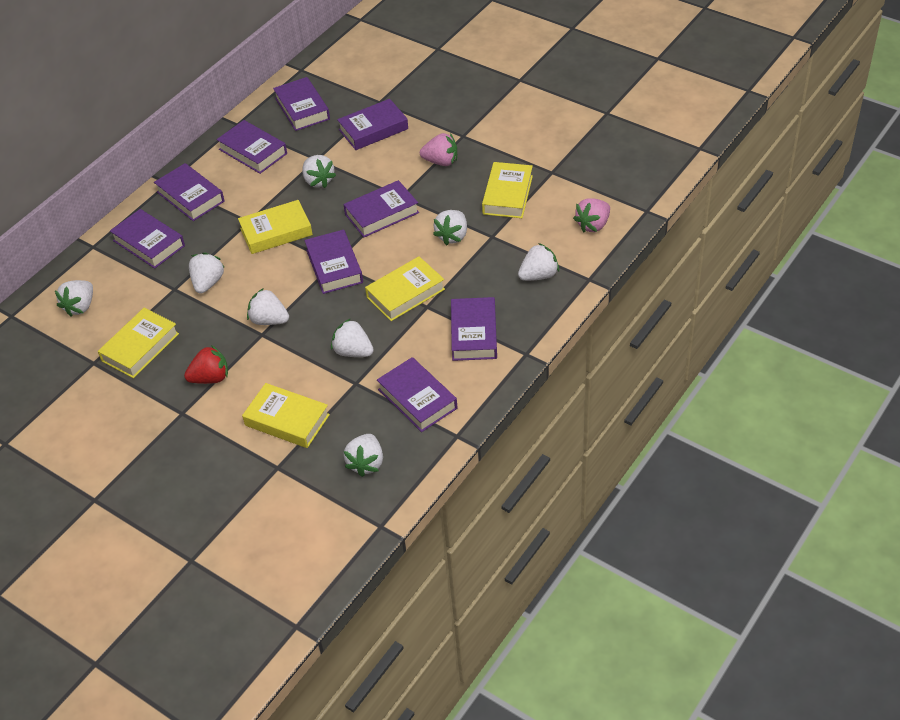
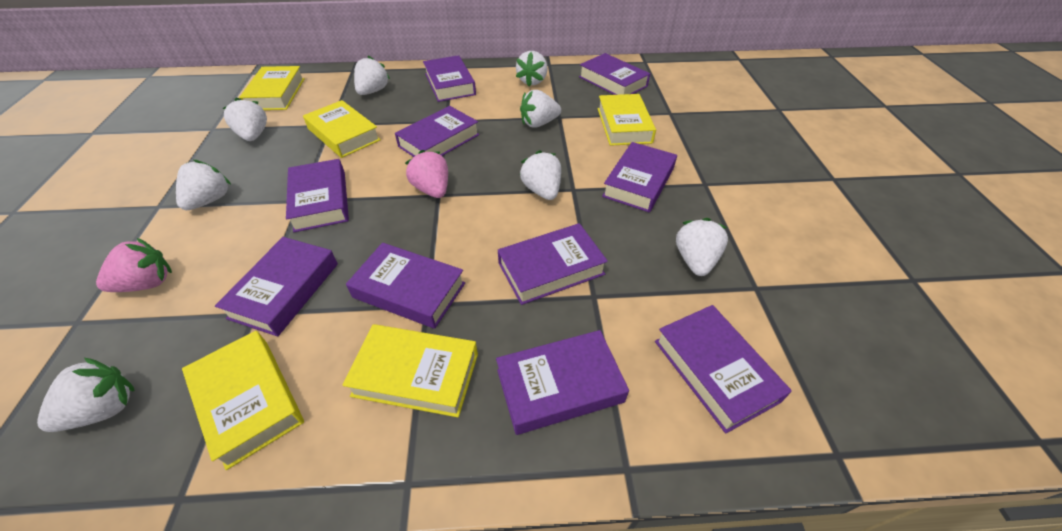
purple book: [110,209,185,269] [154,163,225,221] [217,120,287,174] [273,77,330,131] [304,230,363,294] [337,99,408,150] [343,180,419,237] [377,357,457,432] [451,297,497,361] = 9 -> [215,237,338,337] [286,159,349,232] [346,243,465,329] [395,106,479,157] [423,55,476,102] [496,330,629,435] [498,223,608,305] [579,53,650,95] [602,142,677,212] [655,305,792,434] = 10
red strawberry: [184,345,228,384] = 1 -> none = 0

